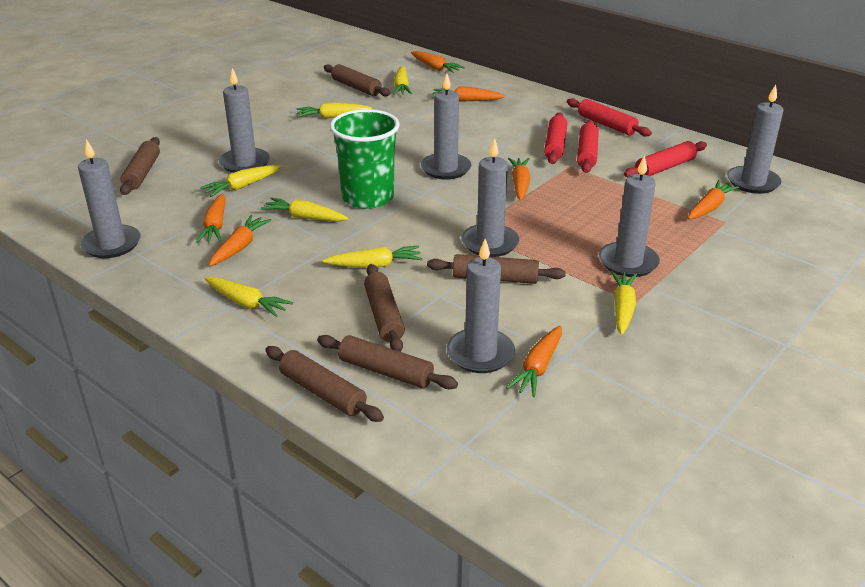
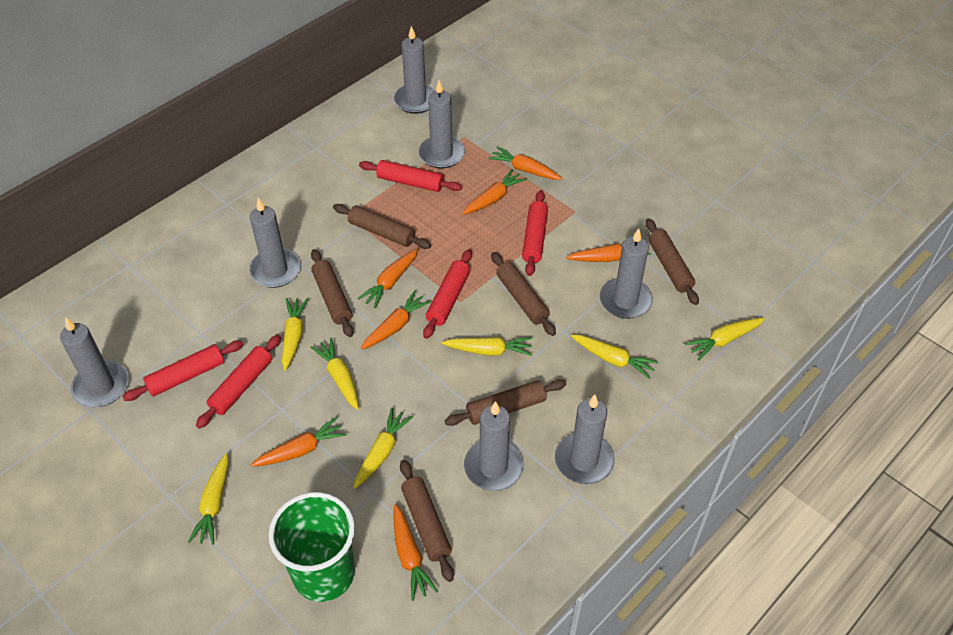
red rolling pin: [544,112,567,164] [567,98,652,137] [577,120,599,173] [624,141,707,177] = 4 -> [122,340,244,401] [196,335,281,429] [359,160,462,192] [423,249,472,339] [522,190,548,276] = 5

